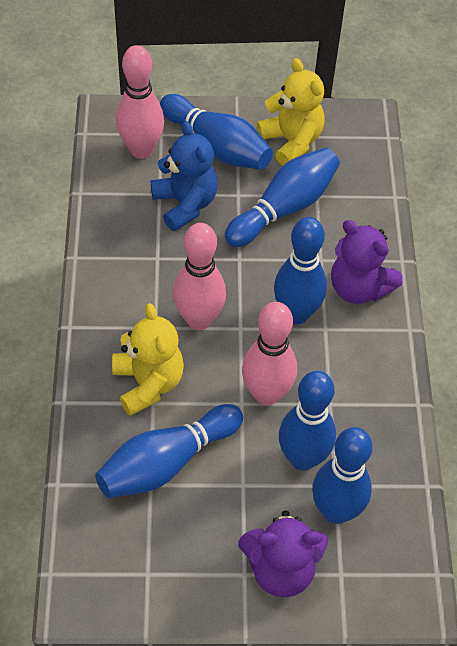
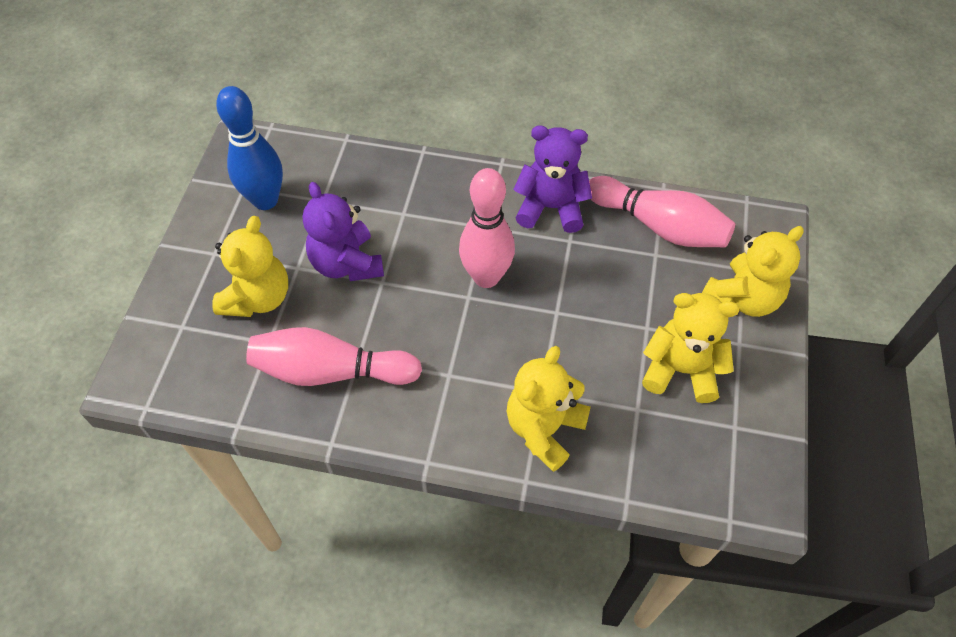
blue bowling pin: [95,404,243,498] [160,94,273,170] [225,148,340,247] [274,217,327,324] [279,371,336,471] [312,427,372,524] = 6 -> [216,86,283,210] = 1
blue teddy bear: [151,121,218,231] = 1 -> none = 0
yellow teddy bear: [112,303,184,416] [257,58,325,166] = 2 -> [212,216,288,317] [507,346,591,472] [642,293,739,403] [702,226,804,317] = 4

